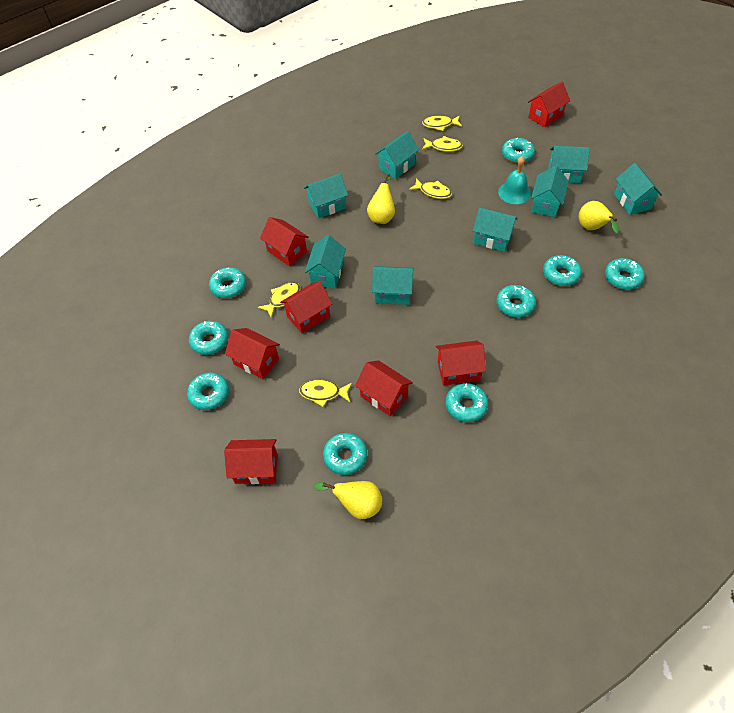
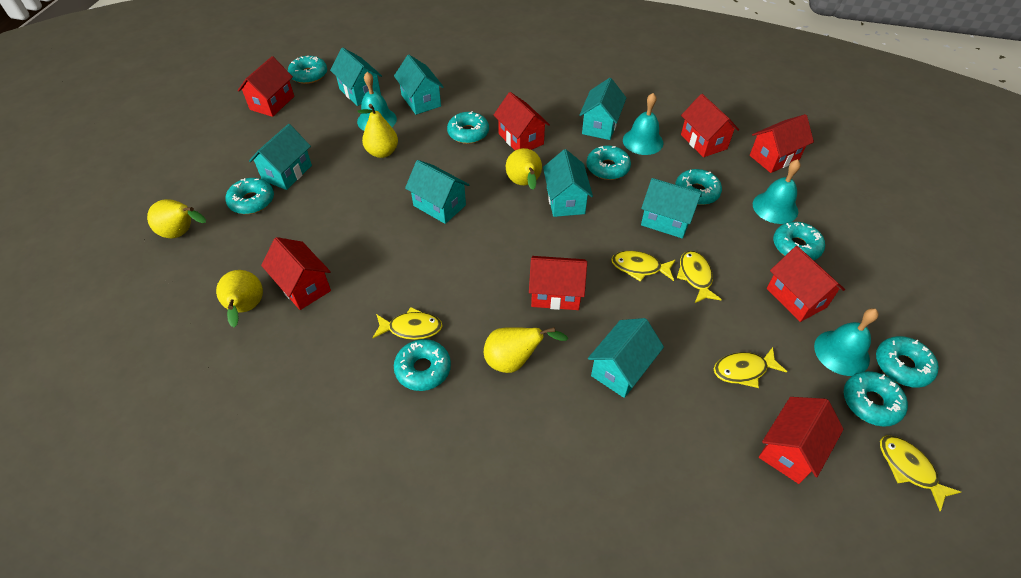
red house: [224,439,278,484] [225,328,280,379] [260,217,309,266] [280,282,332,333] [355,360,413,417] [436,340,486,386] [528,82,570,127] = 7 -> [237,56,294,117] [261,237,331,310] [494,92,550,150] [529,256,587,310] [681,94,739,157] [750,114,814,173] [759,397,844,484] [767,246,845,322] = 8
turquoise bell: [498,156,531,204] = 1 -> [357,72,397,131] [623,93,663,155] [753,159,801,224] [814,308,879,376] = 4
yellow pear: [313,481,382,519] [367,175,395,224] [578,201,619,233] = 3 -> [147,199,206,238] [216,270,263,327] [358,104,398,158] [484,327,568,373] [506,148,542,190] = 5

